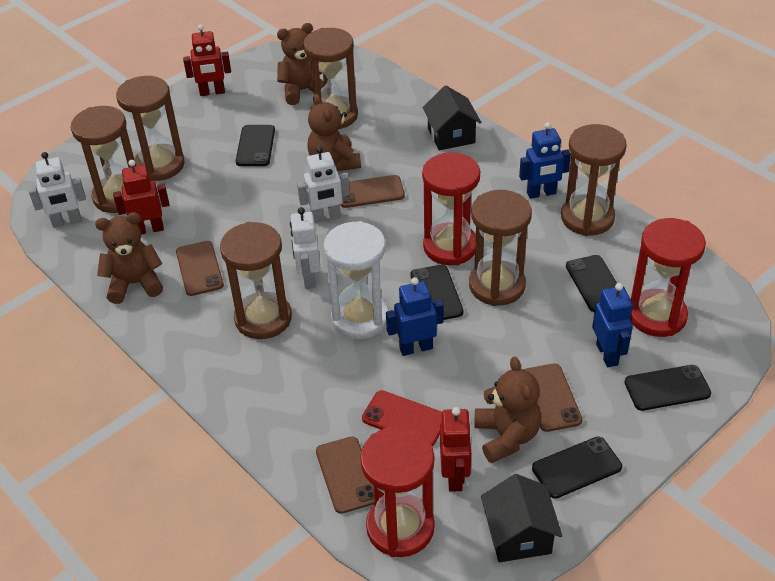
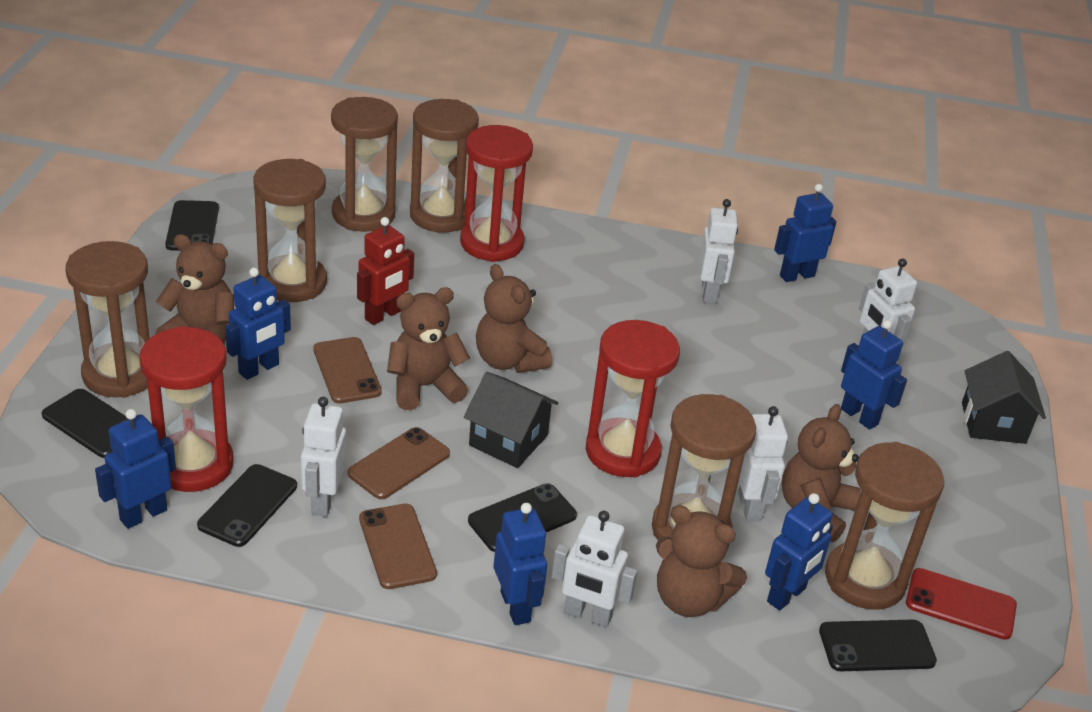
blue robot: [386,277,443,356] [519,122,571,199] [592,283,633,367] = 3 -> [95,409,176,529] [225,268,291,380] [494,503,547,625] [765,493,833,610] [774,184,836,282] [841,320,907,430] = 6
brown phone: [176,241,224,296] [316,437,375,514] [340,175,405,208] [523,363,582,432] = 4 -> [313,337,382,403] [348,427,450,499] [359,504,437,589] = 3
brown teddy bear: [95,212,163,304] [277,23,324,105] [307,94,361,171] [475,357,541,463] = 4 -> [156,234,234,344] [387,288,470,410] [476,264,552,373] [656,505,747,617] [782,404,861,542] = 5
red robot: [113,160,169,235] [183,24,231,96] [440,407,472,492] = 3 -> [357,217,414,325] = 1
white hourglass: [324,221,389,339] = 1 -> none = 0
white robot: [28,152,86,228] [290,207,321,289] [297,147,350,223] = 3 -> [301,397,346,517] [552,511,637,627] [699,199,738,304] [738,406,788,522] [859,258,917,345] = 5

